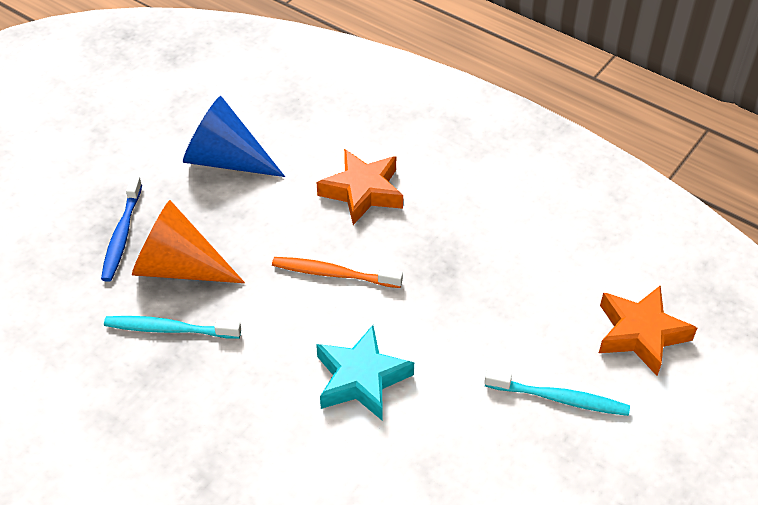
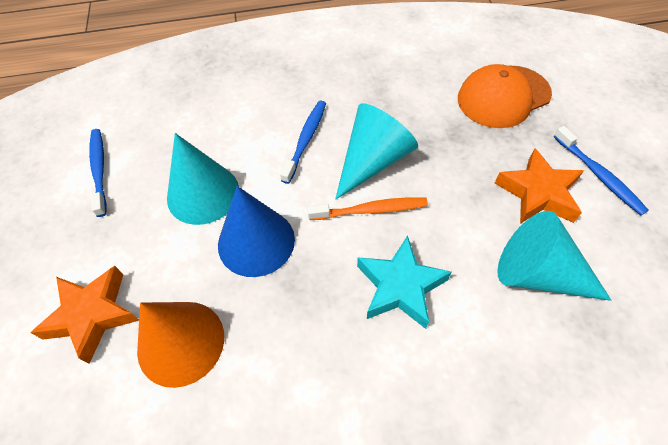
blue toothbrush: [101,176,142,282] = 1 -> [89,129,107,217] [280,101,326,184] [554,126,649,215] = 3
orange cap: none = 0 -> [458,64,552,128] = 1
turquoise cone: none = 0 -> [167,133,239,225] [335,103,418,199] [497,211,611,301] = 3
turquoise toothbrush: [104,316,241,339] [484,370,630,416] = 2 -> none = 0

